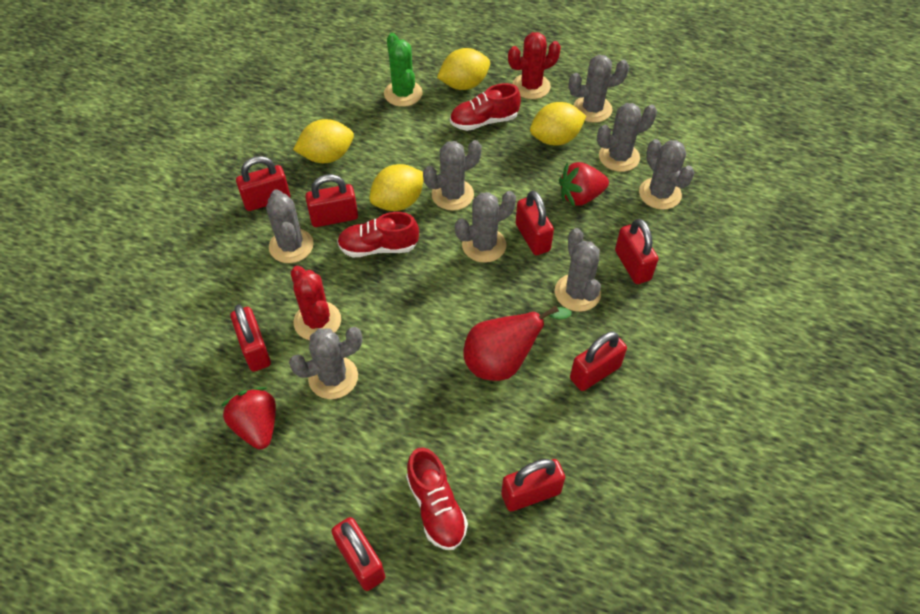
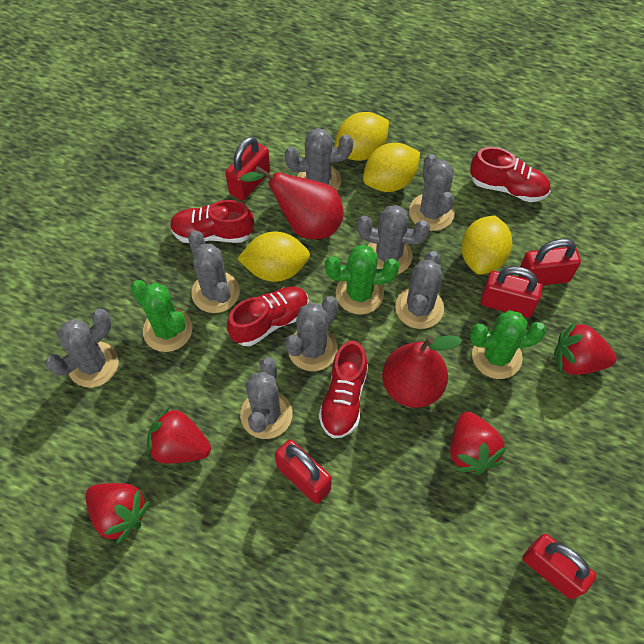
green cactus: [384,33,423,107] = 1 -> [131,280,192,352] [325,245,399,314] [470,310,547,379] = 3
red cactus: [291,266,341,340] [508,32,561,99] = 2 -> none = 0
red padlock: [230,304,271,372] [236,156,290,211] [305,174,358,227] [331,517,385,591] [501,459,565,512] [516,191,554,255] [570,331,627,391] [615,219,658,284] = 8 -> [225,136,270,201] [275,439,332,504] [480,266,543,318] [519,239,581,285] [522,534,596,599] = 5
red pear: [463,306,572,381] = 1 -> [240,166,343,239] [382,335,462,408] = 2
red shoe: [337,212,419,257] [406,447,468,550] [450,83,521,131] = 3 -> [170,200,254,243] [227,287,309,346] [319,341,368,438] [470,147,551,202] = 4
red strawberry: [220,387,276,449] [559,162,609,207] = 2 -> [85,483,150,544] [147,407,211,463] [450,412,507,474] [554,321,617,375] = 4

